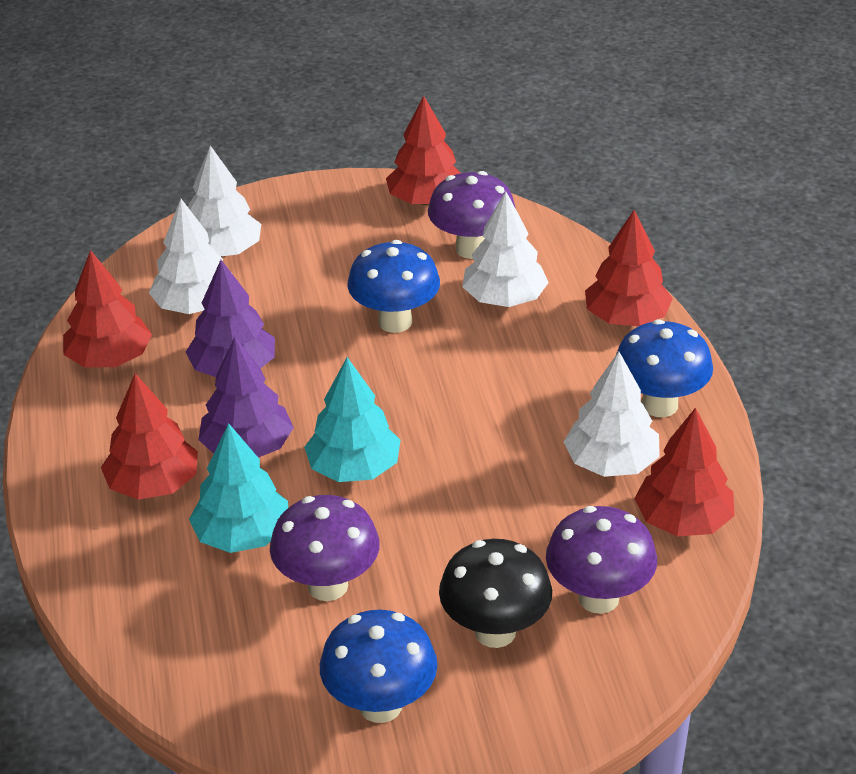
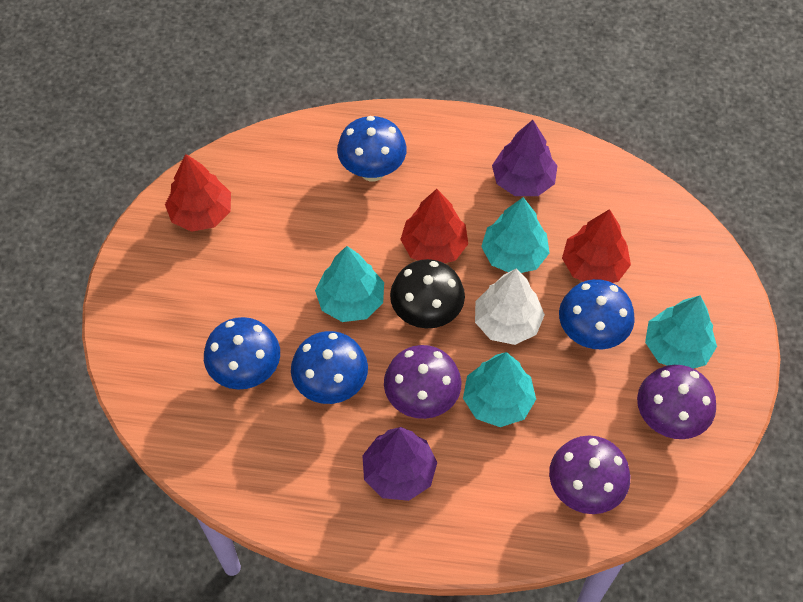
blue mushroom: [320,610,437,723] [347,240,440,333] [615,319,713,417] = 3 -> [204,317,280,389] [291,331,368,404] [337,116,407,182] [559,279,635,349] = 4
red tree: [63,250,152,368] [101,373,198,500] [386,96,461,205] [585,210,673,326] [634,408,735,537] = 5 -> [165,154,231,232] [400,189,468,263] [562,209,631,283] = 3
turquoise tree: [189,423,288,553] [304,357,400,482] = 2 -> [315,246,384,322] [463,352,536,427] [481,197,550,273] [645,295,717,369] = 4
white tree: [149,199,232,314] [188,145,261,257] [462,191,549,307] [564,352,660,477] = 4 -> [475,268,545,345] = 1

